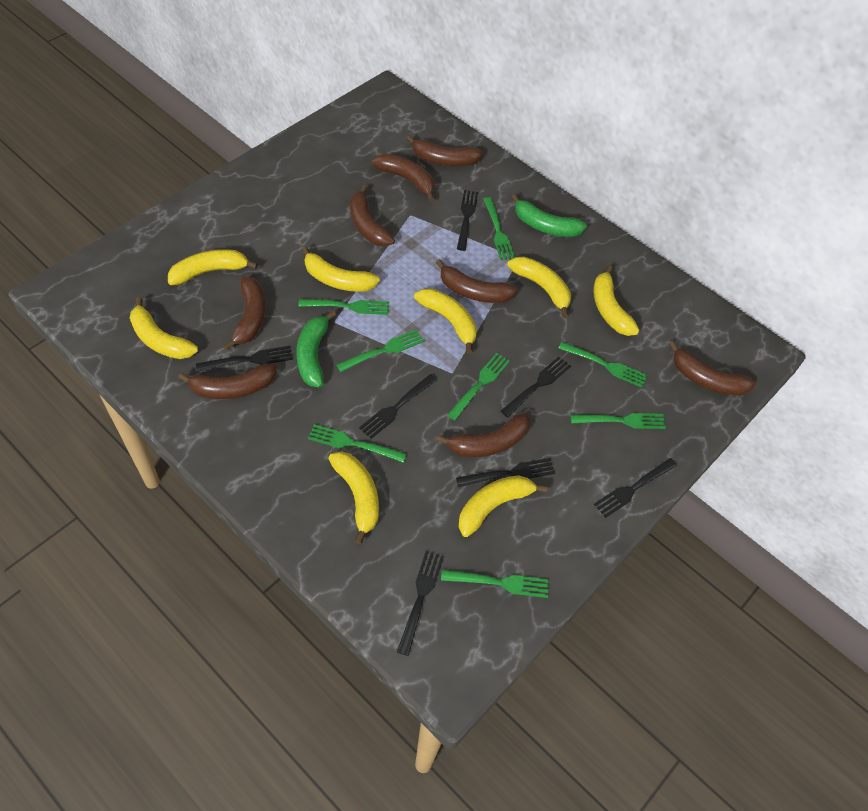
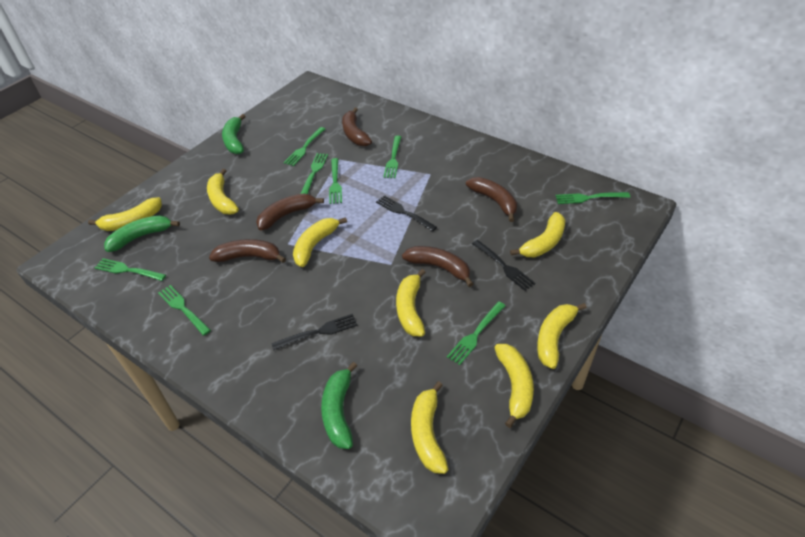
black fork: [196,346,293,372] [359,374,437,439] [397,551,444,656] [456,458,555,487] [457,190,478,251] [501,356,571,417] [594,458,677,518] = 7 -> [271,314,358,350] [376,195,437,232] [472,240,536,291] = 3
brown banana: [178,363,277,399] [224,277,266,350] [350,185,395,247] [372,154,434,202] [406,135,483,166] [436,259,518,303] [436,413,530,457] [669,341,756,396] = 8 -> [209,239,286,263] [256,193,324,230] [342,108,372,146] [402,246,473,287] [466,177,517,222] = 5
green banana: [296,310,336,387] [511,194,587,237] = 2 -> [104,215,180,252] [222,114,246,154] [321,362,357,449] = 3

